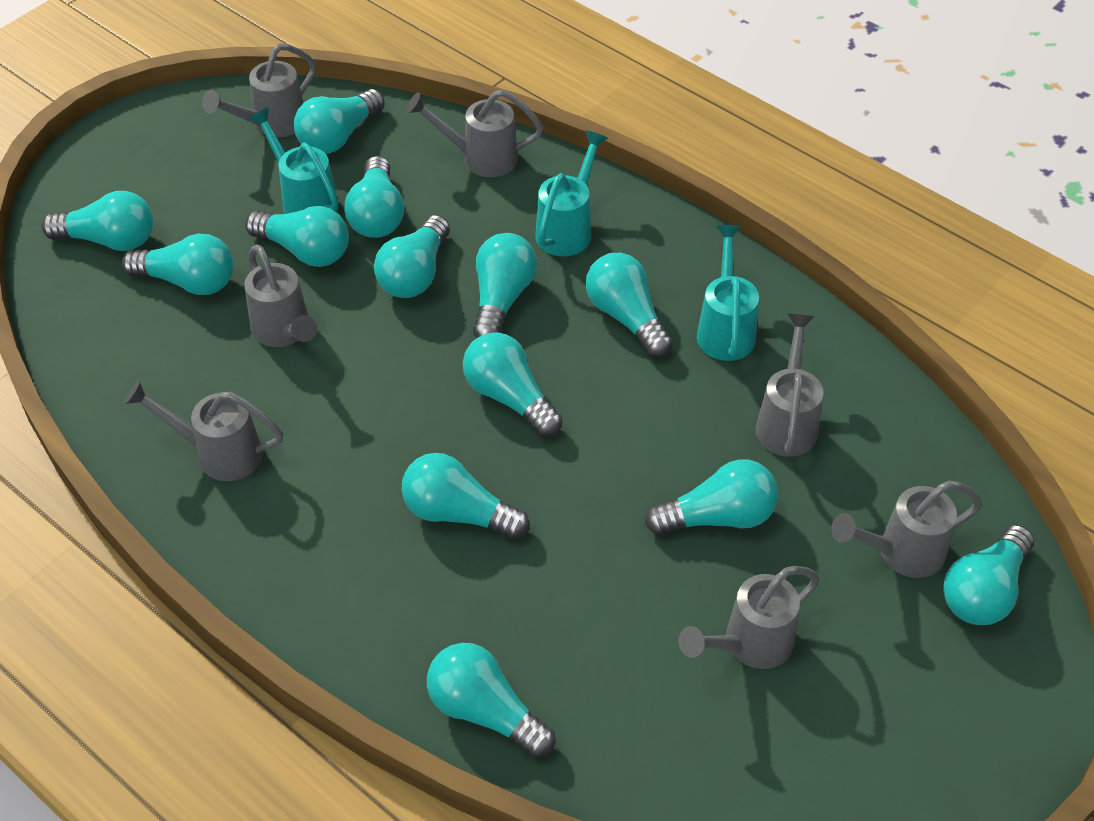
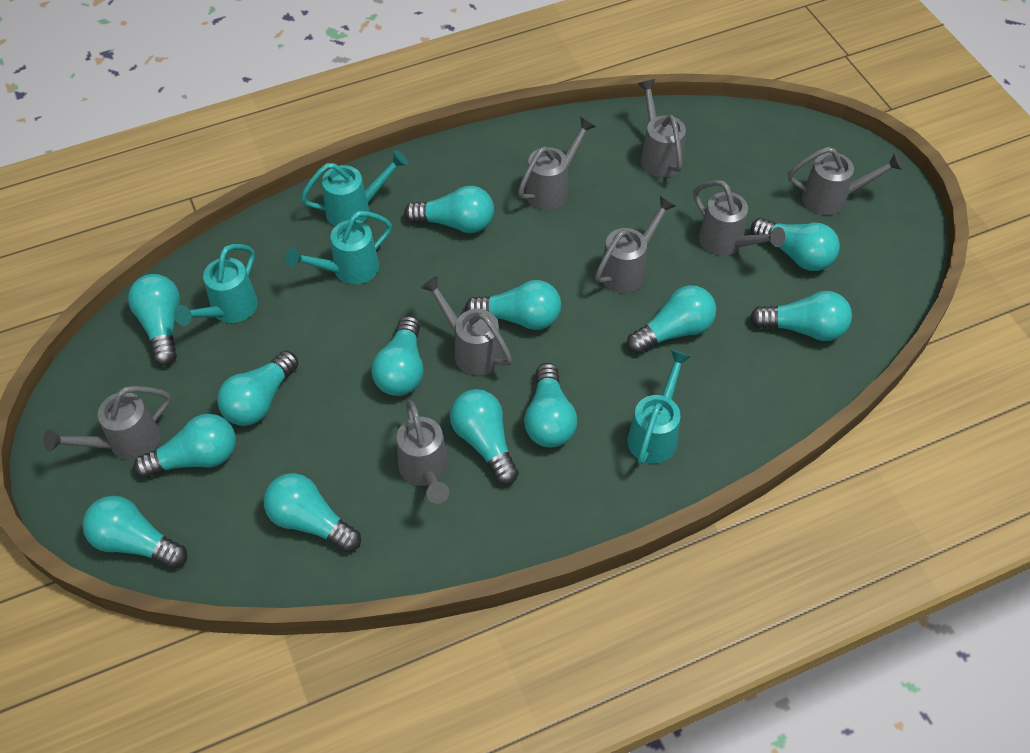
grey watering can: [124,380,283,481] [202,44,316,137] [244,245,317,347] [406,89,543,177] [678,566,820,669] [756,314,823,457] [831,481,982,578] = 7 -> [43,386,171,461] [397,400,449,504] [421,276,512,376] [518,117,596,210] [595,196,676,293] [637,79,686,177] [693,180,785,256] [788,147,903,215] = 8
turquoise watering can: [248,107,338,214] [535,130,608,256] [697,225,759,361] = 3 -> [174,244,258,326] [286,211,392,284] [301,150,408,226] [627,350,691,465] = 4

